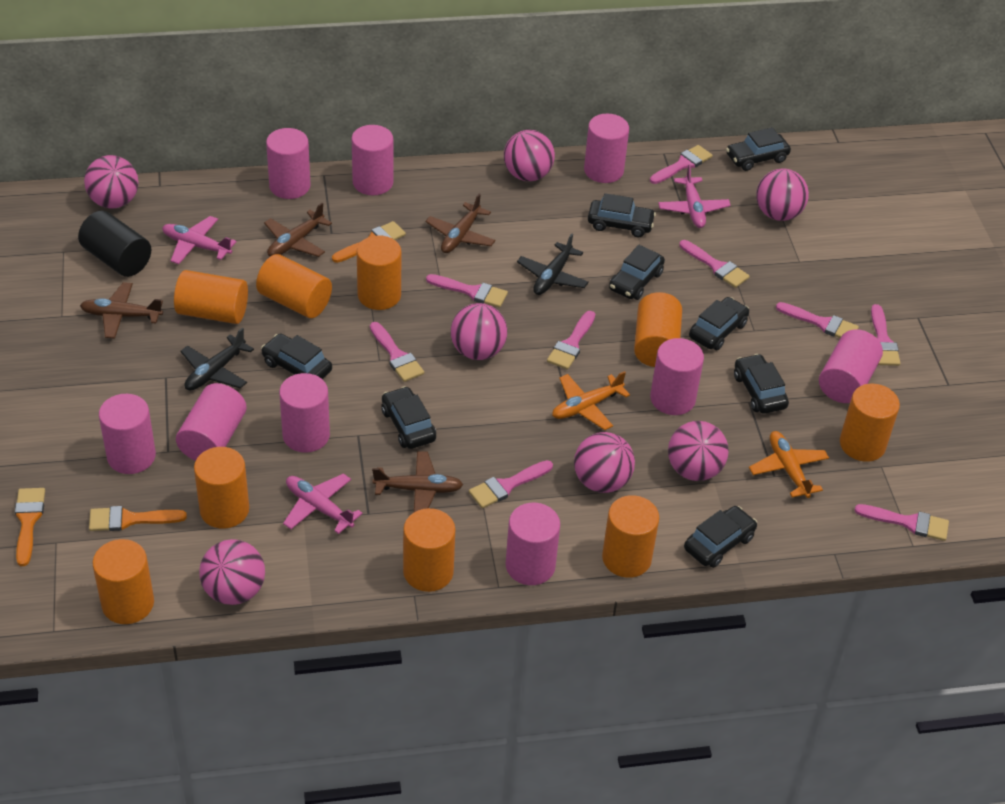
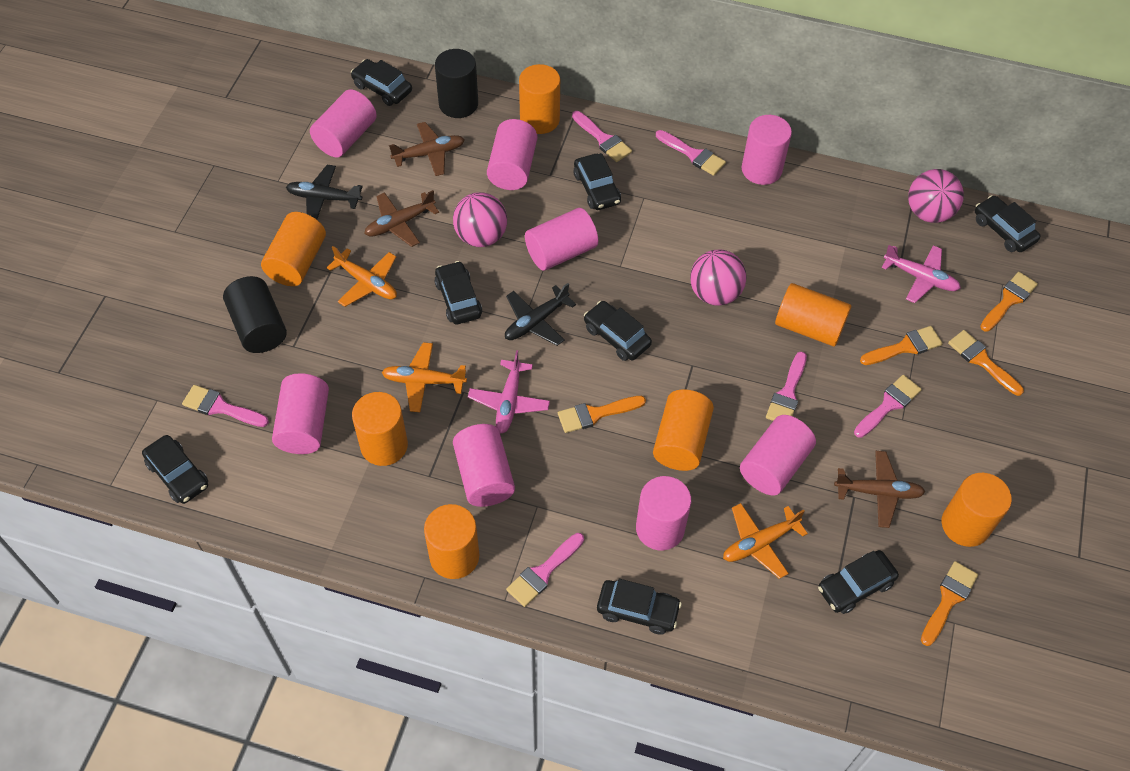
black cylinder: [78,211,151,277] = 1 -> [223,276,287,353] [435,49,478,118] = 2
brown plane: [80,282,163,339] [264,203,332,257] [372,451,463,512] [426,193,495,253] = 4 -> [364,190,439,247] [389,122,465,176] [834,451,925,528] = 3
orange brush: [15,488,45,566] [89,506,187,531] [332,221,406,263] = 3 -> [558,396,646,433] [860,326,943,365] [921,561,978,646] [948,330,1024,396] [980,272,1038,332] = 5
orange cylinder: [93,539,154,624] [174,270,248,324] [194,447,249,529] [256,254,332,318] [357,235,401,310] [403,508,455,592] [602,495,659,578] [634,292,682,367] [840,384,900,462] = 9 -> [261,212,326,286] [352,392,408,466] [424,504,479,579] [519,64,560,134] [653,389,714,471] [775,283,851,346] [942,473,1012,547] = 7
orange plane: [552,371,630,430] [749,431,829,498] = 2 -> [327,246,397,307] [382,342,467,412] [723,503,808,579] = 3
pink ball: [84,155,138,209] [199,539,265,605] [451,303,507,360] [504,130,555,181] [574,432,635,493] [668,421,729,481] [756,168,809,221] = 7 -> [453,192,507,247] [690,250,747,306] [908,169,964,223] = 3
pink brush: [370,322,424,382] [426,274,508,308] [469,460,553,508] [547,311,595,370] [650,145,713,184] [679,240,750,288] [776,302,859,338] [854,504,949,541] [871,304,900,366] = 9 -> [182,385,269,427] [506,533,584,607] [572,111,632,162] [656,130,726,176] [766,352,807,421] [854,375,922,438] = 6
pink cylinder: [99,394,156,474] [176,383,247,461] [266,128,311,199] [279,373,330,453] [352,125,393,195] [506,503,560,585] [584,114,629,183] [650,338,704,415] [819,329,883,403] = 9 -> [272,373,329,454] [310,90,377,157] [453,424,515,507] [487,119,537,190] [525,208,598,271] [636,476,691,550] [740,415,816,495] [742,115,792,185] = 8
pink plane: [162,216,236,264] [283,473,363,534] [658,165,731,228] = 3 -> [468,350,550,433] [882,245,961,303] = 2

